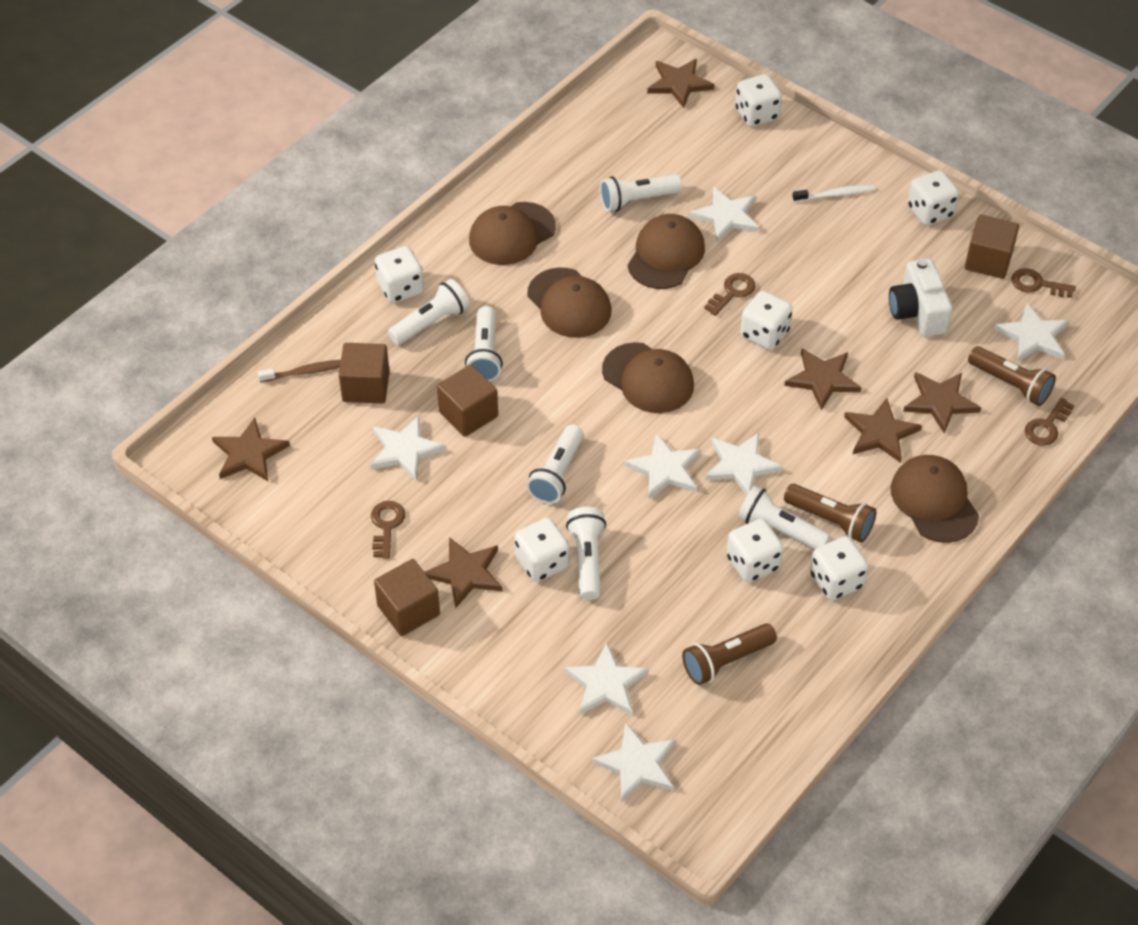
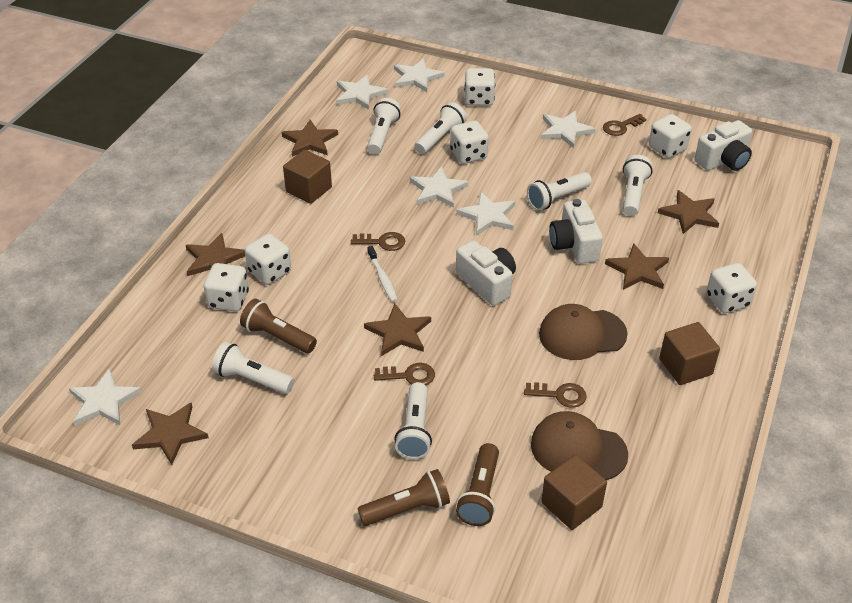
brown cap: [469,202,556,265] [527,267,611,338] [602,342,694,413] [627,214,705,289] [891,455,979,543] = 5 -> [531,411,628,480] [539,304,628,360] = 2
brown cube: [339,343,390,404] [374,559,440,636] [437,365,498,437] [965,215,1019,279] = 4 -> [283,150,332,204] [541,455,607,530] [659,322,720,385] = 3
brown toothbrush: [258,360,341,382] = 1 -> none = 0
white camera: [889,259,952,337] = 1 -> [456,240,516,306] [549,199,603,264] [695,120,752,171] = 3
white dice: [375,246,424,303] [515,518,569,582] [726,519,784,582] [735,74,782,127] [740,291,793,350] [810,536,868,600] [908,170,959,226] = 7 -> [204,263,249,311] [245,234,291,285] [450,121,489,164] [464,68,495,106] [649,114,692,158] [706,263,757,313] = 6
white star: [370,416,446,481] [564,642,649,715] [592,722,676,803] [624,433,701,499] [689,187,759,243] [705,432,783,495] [994,303,1069,362] = 7 -> [69,368,142,426] [337,75,388,110] [394,58,445,92] [410,166,469,208] [456,192,515,236] [541,111,595,149] = 6

